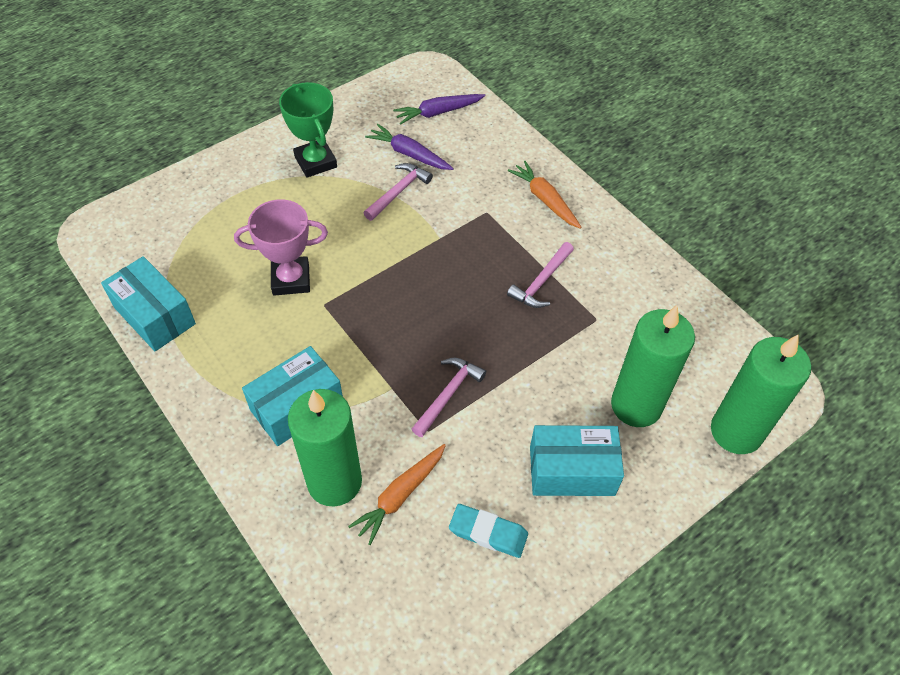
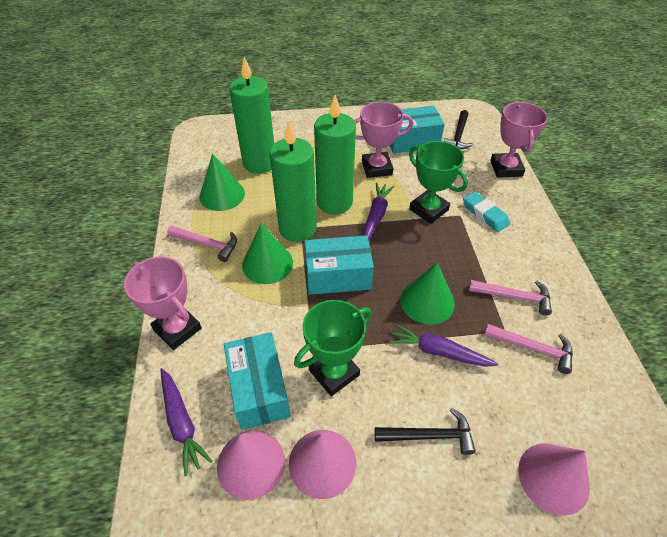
black hammer: none = 0 -> [374,408,476,455] [444,110,473,149] = 2
green cone: none = 0 -> [200,153,245,211] [242,223,293,284] [400,262,455,325] = 3
green trophy: [279,82,337,178] = 1 -> [294,300,372,396] [409,141,468,224] = 2
orange carrot: [348,444,446,545] [508,161,582,229] = 2 -> none = 0
pink cone: none = 0 -> [217,430,285,500] [289,430,356,499] [518,443,590,516] = 3
pink trophy: [234,199,328,296] = 1 -> [124,257,202,350] [354,102,413,178] [490,102,548,178] = 3
purple carrot: [365,124,454,170] [393,94,485,125] = 2 -> [160,368,212,476] [363,183,394,240] [389,324,499,367] = 3

